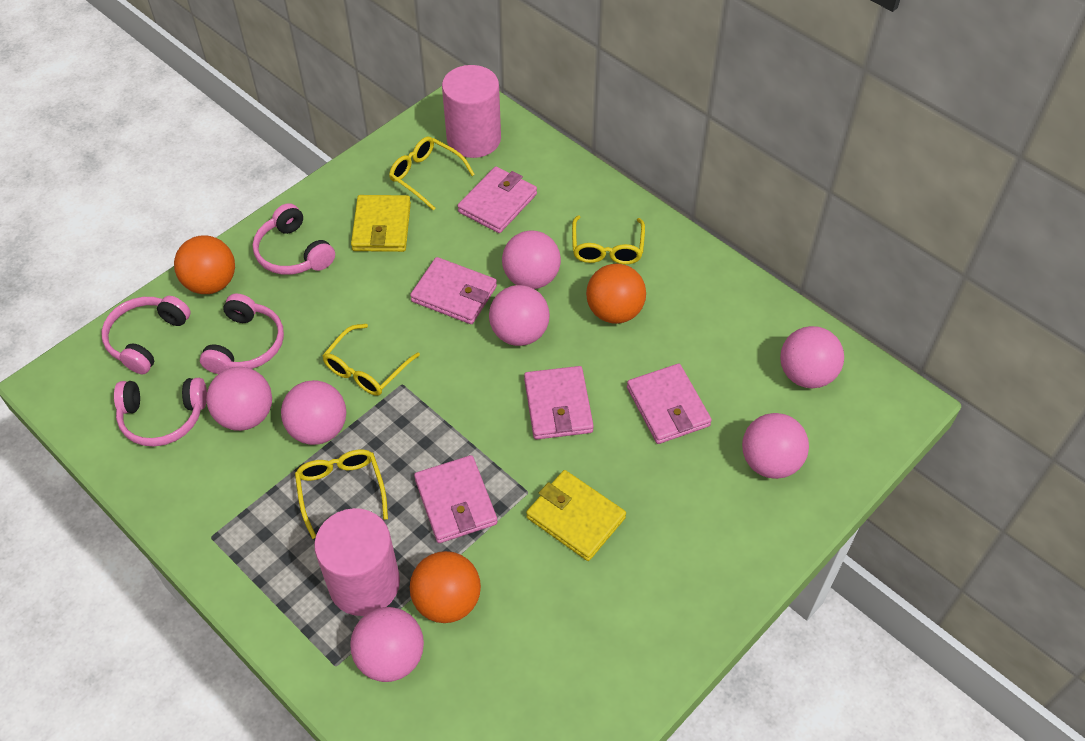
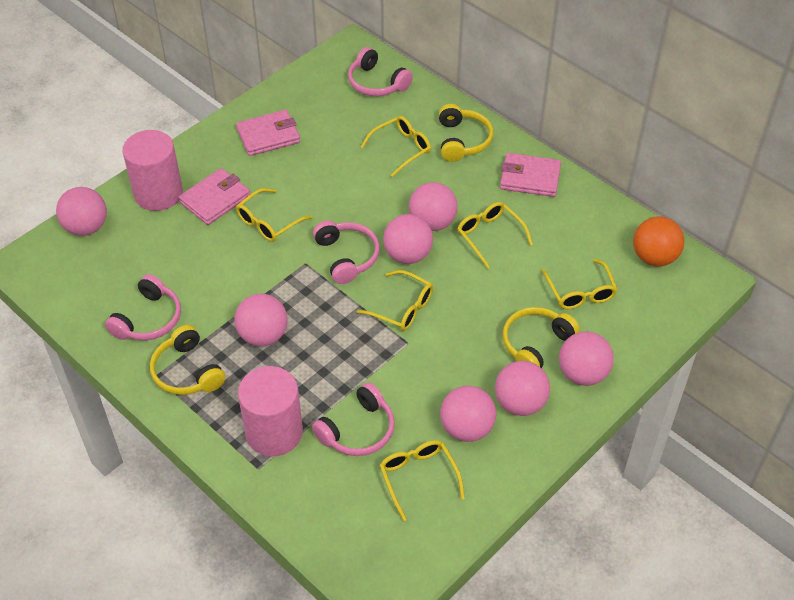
orange ball: [174,235,235,294] [410,551,481,623] [586,264,646,324] = 3 -> [633,216,684,266] = 1
pink wallet: [410,257,497,324] [414,455,497,543] [457,166,537,233] [524,366,594,440] [627,364,712,444] = 5 -> [179,168,250,225] [236,110,300,156] [500,153,561,197] = 3
yellow glasses: [295,449,388,539] [322,324,420,396] [389,137,475,211] [572,215,645,264] = 4 -> [236,188,312,242] [357,270,433,331] [361,116,431,177] [379,440,465,521] [457,202,533,269] [542,259,618,309] = 6
yellow headphones: none = 0 -> [150,325,226,395] [439,104,493,162] [502,307,580,369] = 3
yellow wallet: [351,195,411,252] [526,470,626,561] = 2 -> none = 0

